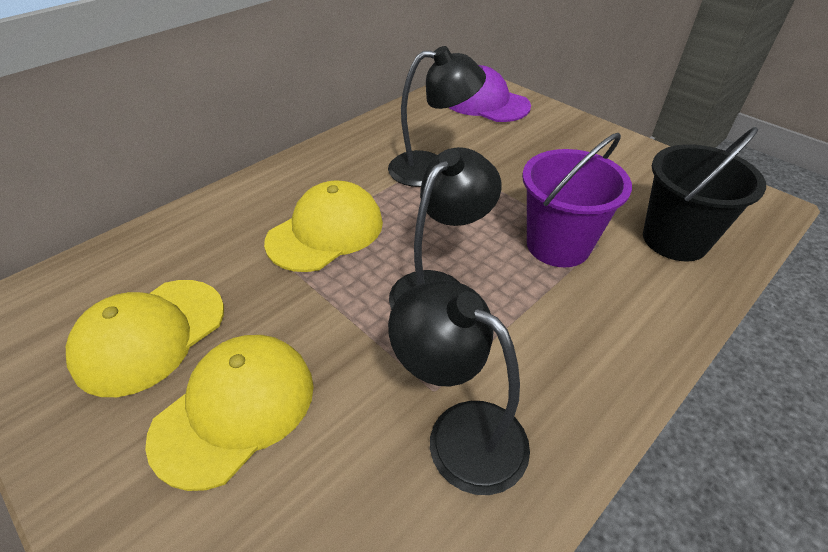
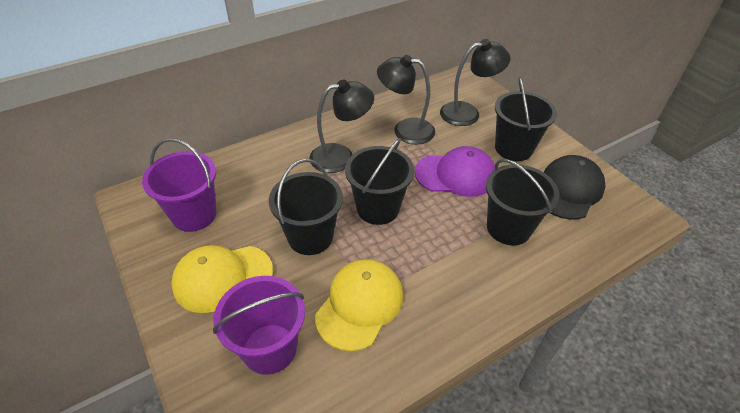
black bucket: [643,127,766,261] = 1 -> [269,159,343,255] [345,138,415,225] [486,159,559,246] [495,77,557,161] = 4
black cap: none = 0 -> [544,155,606,220] = 1
purple bucket: [522,133,632,267] = 1 -> [142,138,217,232] [213,276,305,375] = 2
yellow cap: [66,280,224,397] [145,335,314,491] [264,180,383,272] = 3 -> [171,245,273,313] [315,259,403,351] = 2

